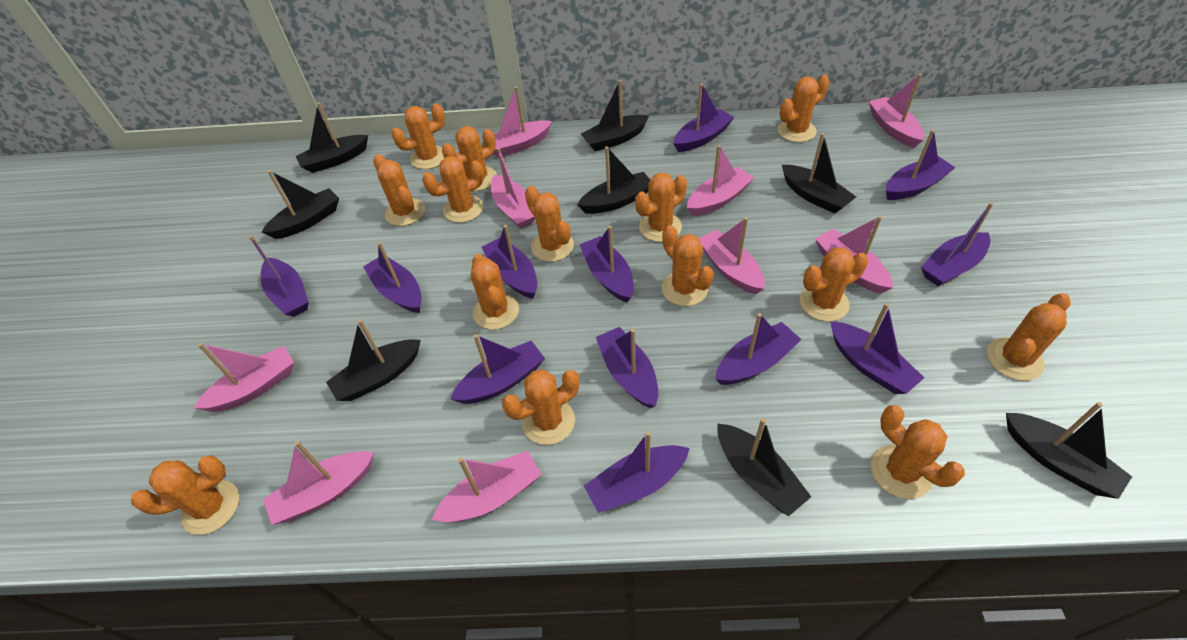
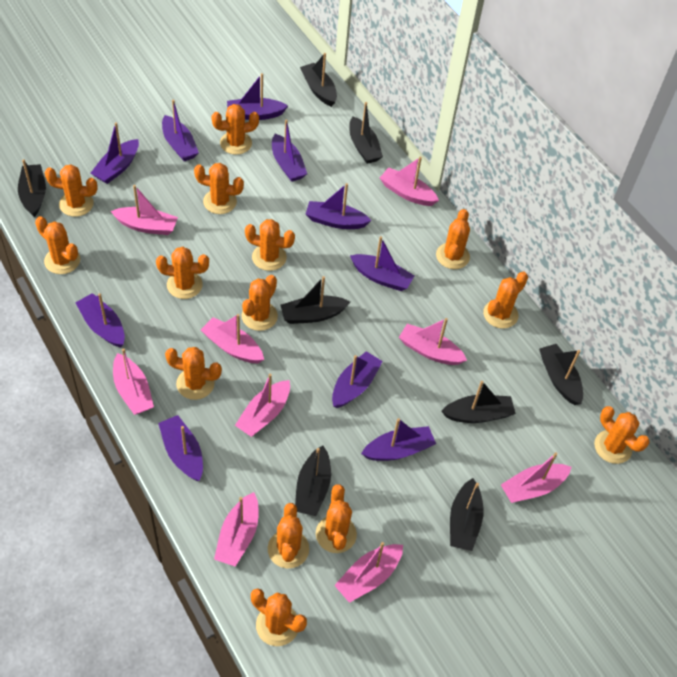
purple boat: [249,235,308,317] [363,242,422,313] [450,334,545,404] [482,225,537,299] [579,226,634,303] [584,431,690,513] [596,327,658,408] [673,83,734,152] [715,313,802,385] [830,303,924,394] [886,130,955,200] [921,202,993,286] = 12 -> [75,293,125,348] [91,122,139,184] [158,415,203,481] [162,100,199,161] [227,73,288,120] [272,119,307,182] [306,183,372,229] [332,351,383,408] [350,236,415,291] [361,418,436,461] = 10

